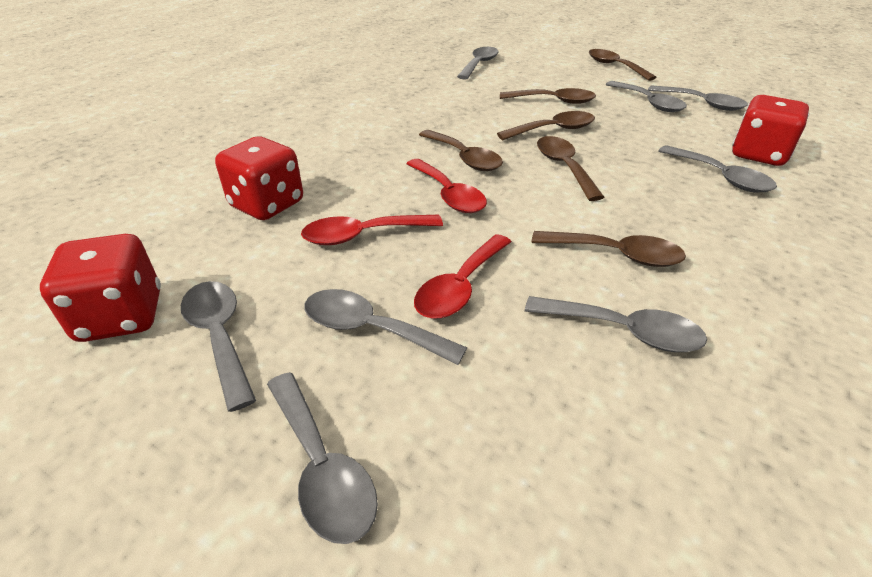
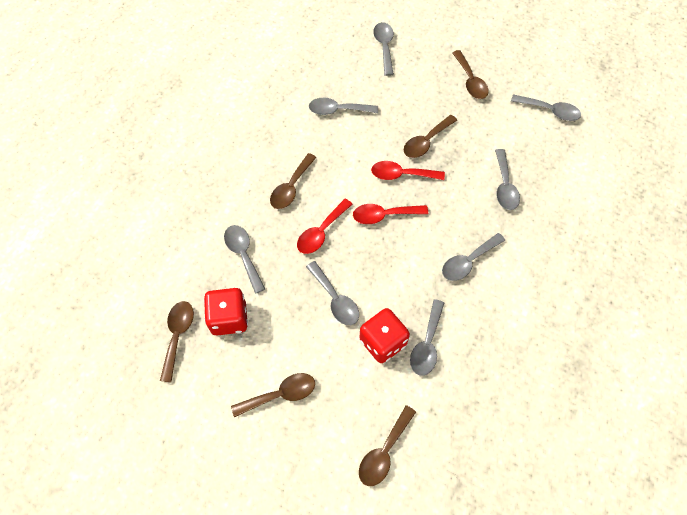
red dice: [40,234,161,342] [215,137,303,220] [732,95,809,166] = 3 -> [204,288,248,336] [359,308,410,363] = 2

